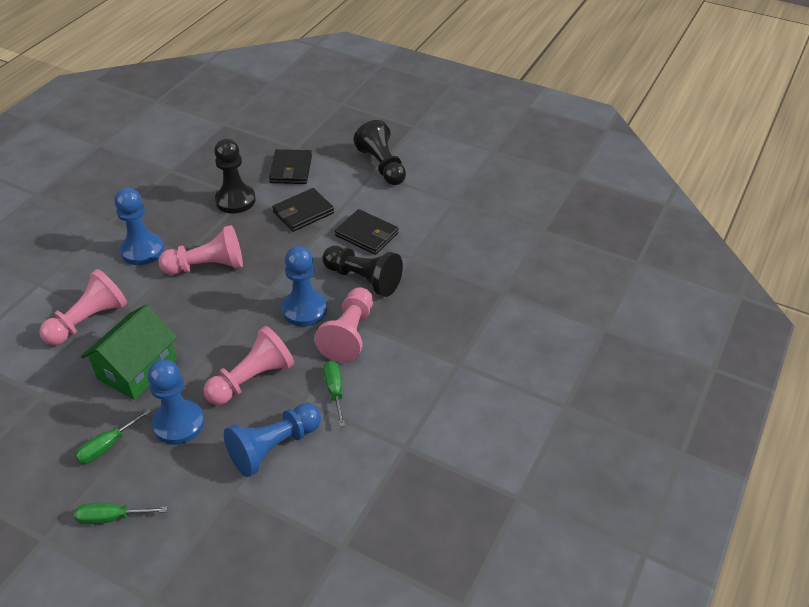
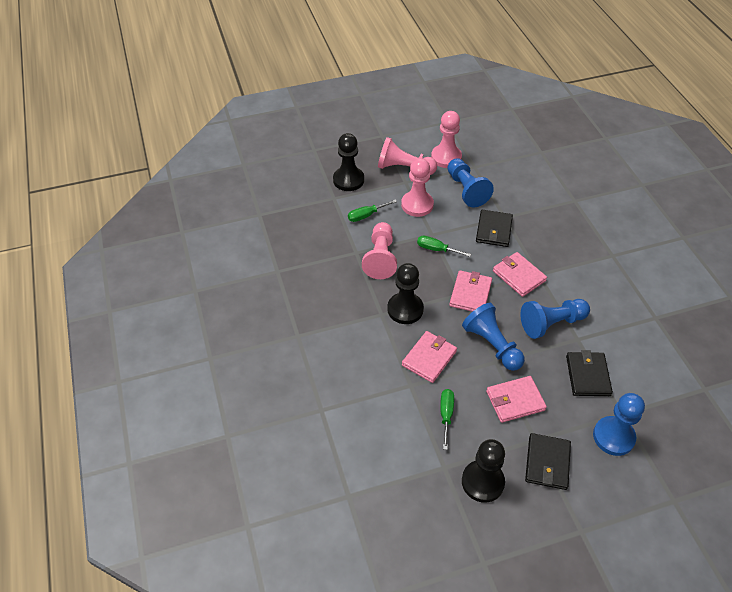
green house: [81,304,178,400] = 1 -> none = 0
pink wallet: none = 0 -> [402,331,457,383] [449,270,492,312] [486,376,547,423] [493,252,547,297] = 4

